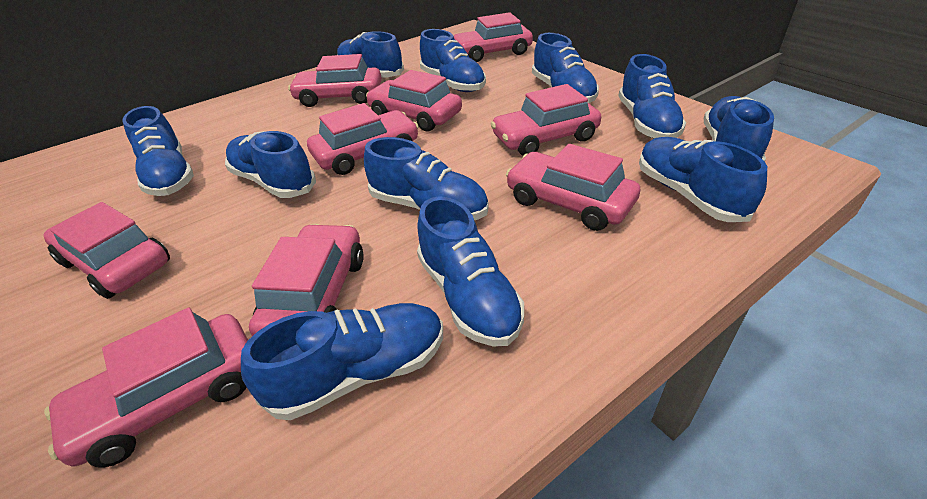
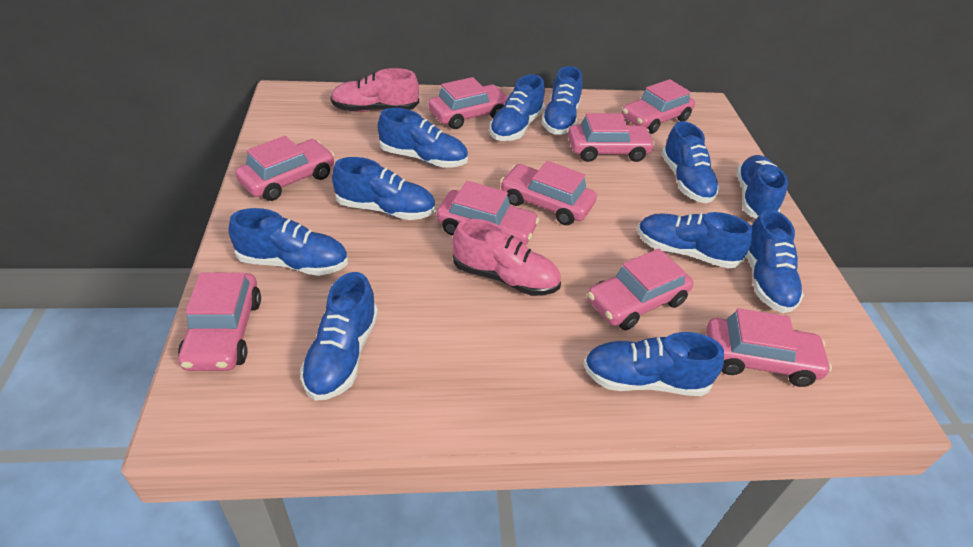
pink shoe: none = 0 -> [330,68,419,112] [452,219,561,296] = 2

